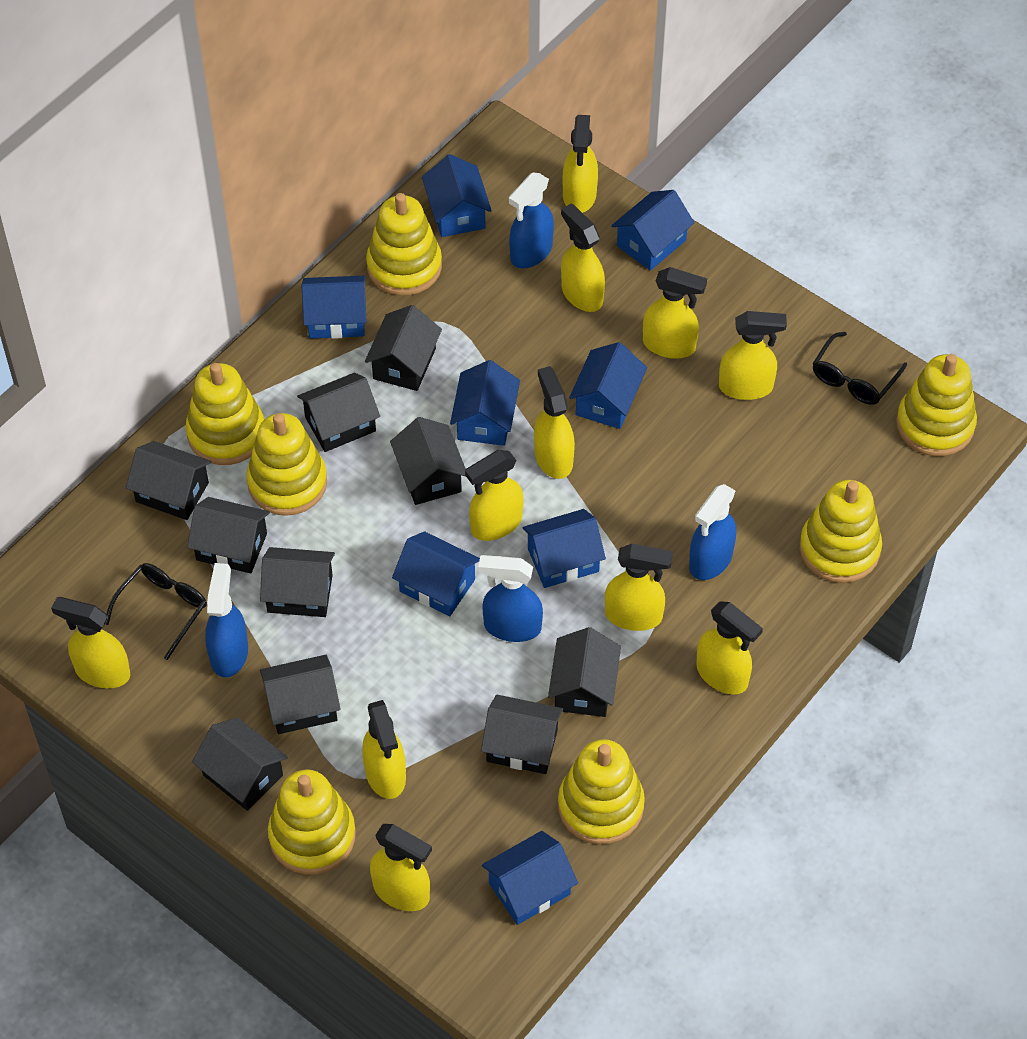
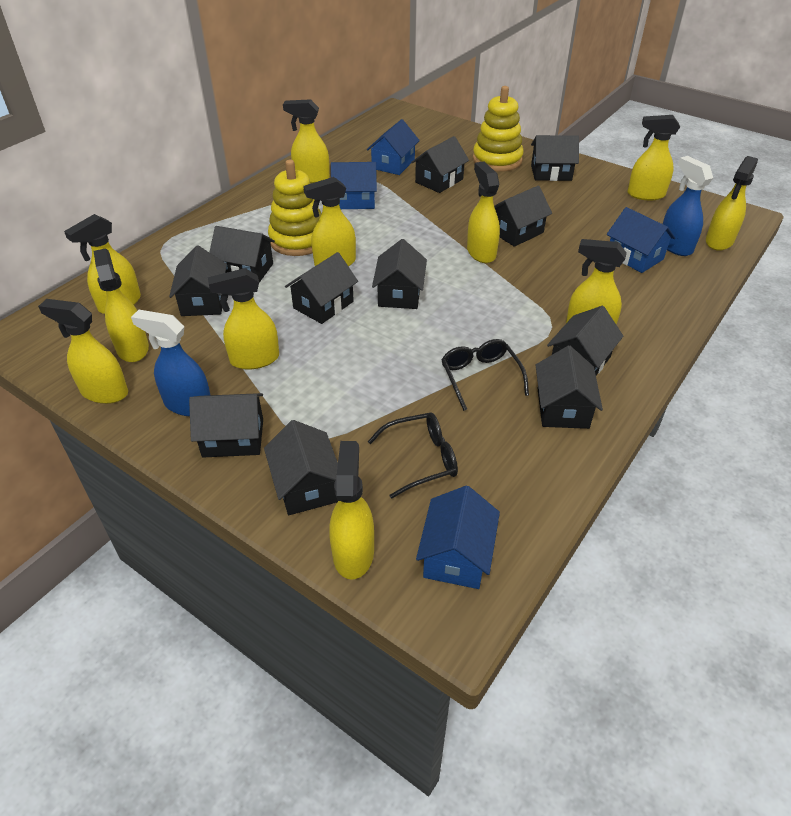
black house: [126,441,211,520] [187,497,270,574] [192,717,288,811] [260,547,335,617] [260,655,341,734] [297,373,380,452] [365,305,442,391] [390,417,466,505] [481,695,563,774] [548,627,621,717] = 10 -> [169,246,227,316] [189,393,263,457] [209,226,275,283] [264,420,338,515] [285,252,358,324] [372,239,427,309] [411,136,469,193] [494,185,552,247] [531,135,579,181] [536,346,603,429] [547,306,623,375] = 11
blue house: [302,276,367,339] [392,531,480,616] [422,154,492,237] [450,360,520,446] [482,831,578,925] [522,509,606,588] [569,342,647,429] [611,190,695,271] = 8 -> [331,162,377,209] [367,119,420,175] [416,486,500,589] [607,207,675,273] = 4
blue spray bottle: [205,563,248,678] [478,555,543,642] [509,173,554,269] [689,484,736,580] = 4 -> [131,310,210,416] [663,156,713,256] = 2
yellow stacking toy: [185,363,264,465] [247,413,327,516] [268,769,355,875] [366,193,442,296] [558,739,645,844] [800,480,882,583] [896,354,977,456] = 7 -> [268,160,322,256] [473,86,524,172] = 2

